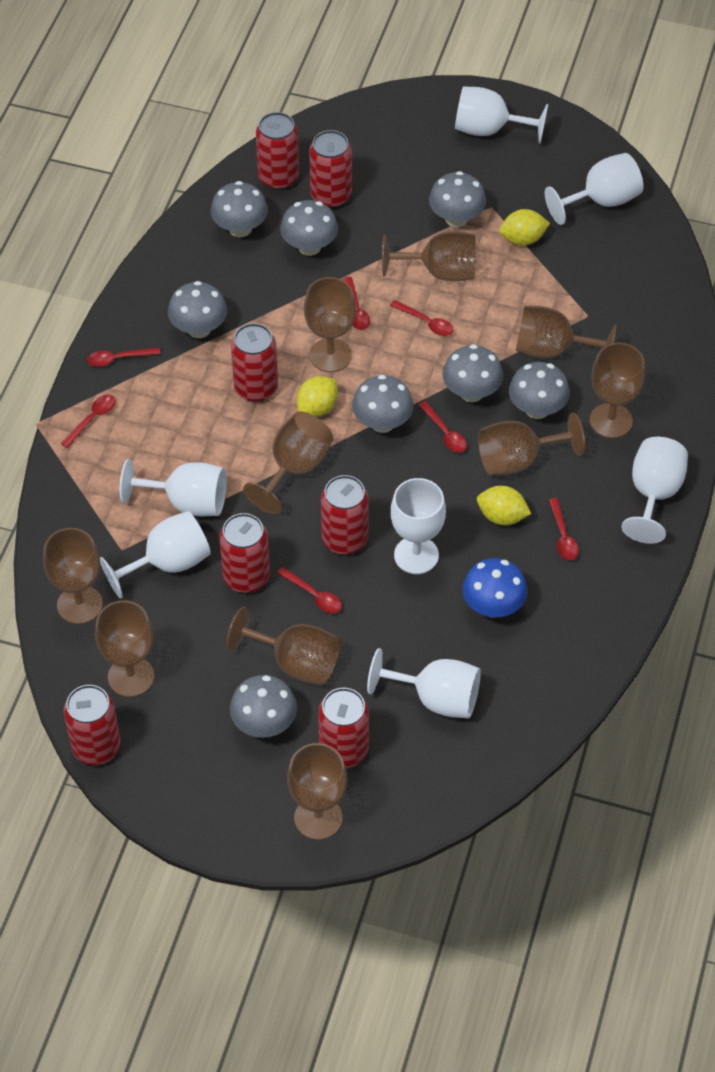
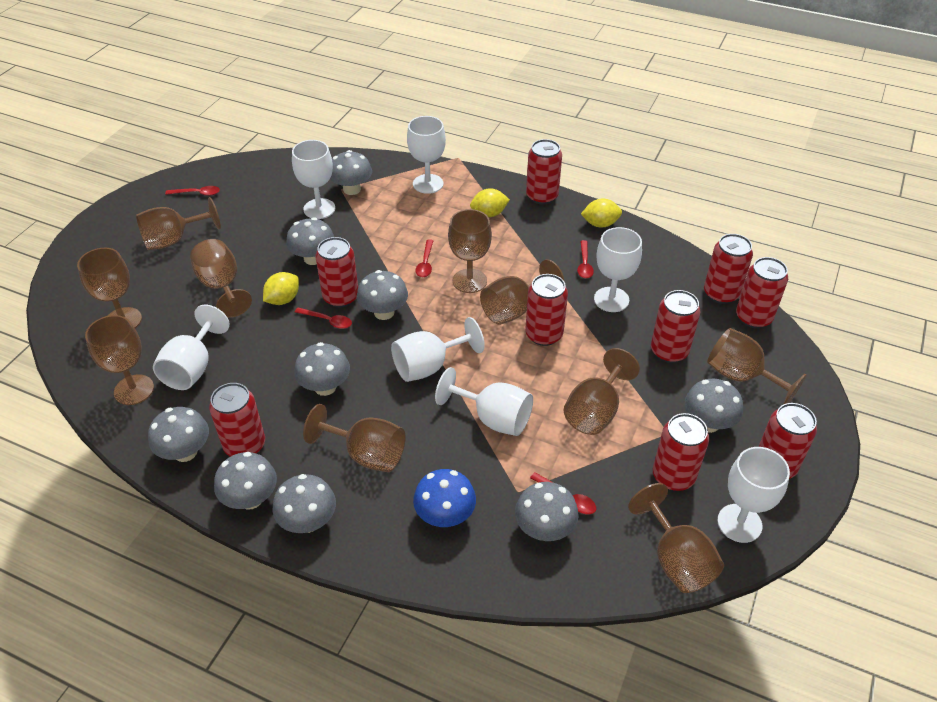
grey mushroom: [168,281,227,338] [211,181,268,237] [230,675,297,738] [280,200,338,256] [352,375,414,433] [429,171,486,227] [442,344,503,402] [509,362,570,419] = 8 -> [148,407,209,462] [214,452,277,510] [272,474,336,533] [286,217,334,265] [294,342,350,396] [330,150,372,195] [357,270,408,320] [515,482,579,541] [685,379,743,433] = 9
red can: [63,685,121,765] [219,513,270,593] [231,323,278,402] [256,112,299,190] [309,130,352,208] [318,688,369,768] [321,475,369,555] = 7 -> [209,383,265,457] [316,237,358,308] [525,274,568,346] [526,139,562,204] [651,290,700,363] [653,413,709,491] [704,234,753,304] [736,257,788,328] [758,403,817,479] = 9
red spoon: [61,394,116,448] [87,348,161,367] [277,567,342,613] [343,277,370,330] [390,300,454,336] [418,401,467,453] [549,498,579,560] = 7 -> [165,186,220,196] [295,307,352,329] [415,239,433,277] [530,472,596,515] [577,240,594,278] = 5

